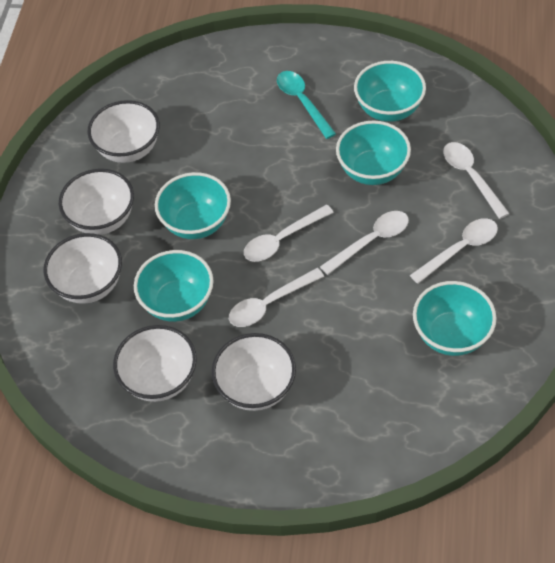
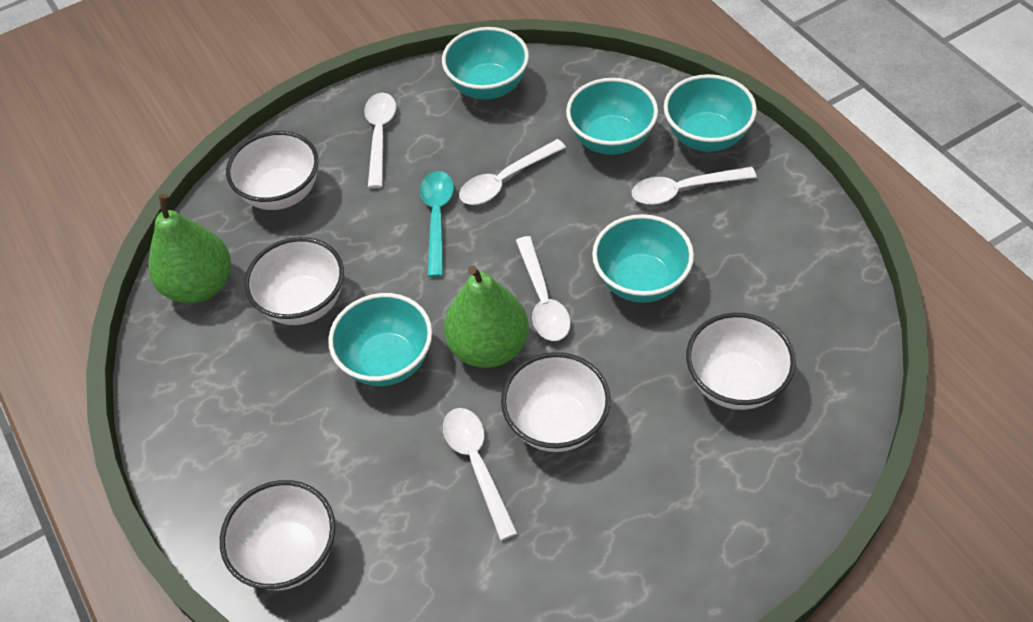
green pear: none = 0 -> [148,194,231,304] [444,265,529,368] = 2

